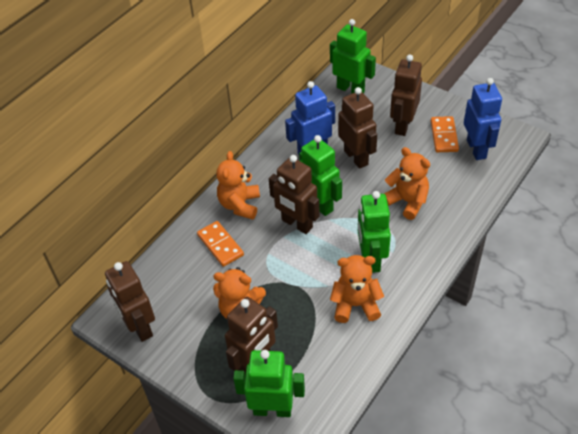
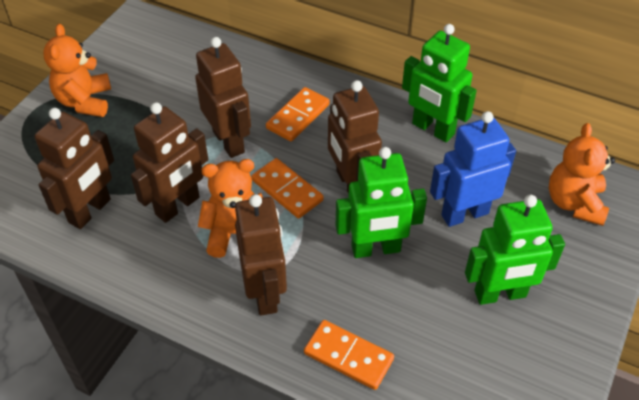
blue robot: [285,81,335,155] [464,78,502,160] = 2 -> [430,111,516,227] = 1
green robot: [233,350,305,417] [299,135,342,216] [330,19,376,94] [358,191,391,273] = 4 -> [336,147,427,258] [402,24,477,143] [465,195,565,305] = 3
orange domino: [197,221,244,267] [431,116,459,152] = 2 -> [251,158,324,219] [266,87,330,141] [304,320,394,390] = 3
orange teddy bear: [213,267,266,319] [216,151,260,220] [330,255,384,323] [384,147,430,220] = 4 -> [43,24,111,117] [198,159,263,258] [549,123,615,226] = 3

